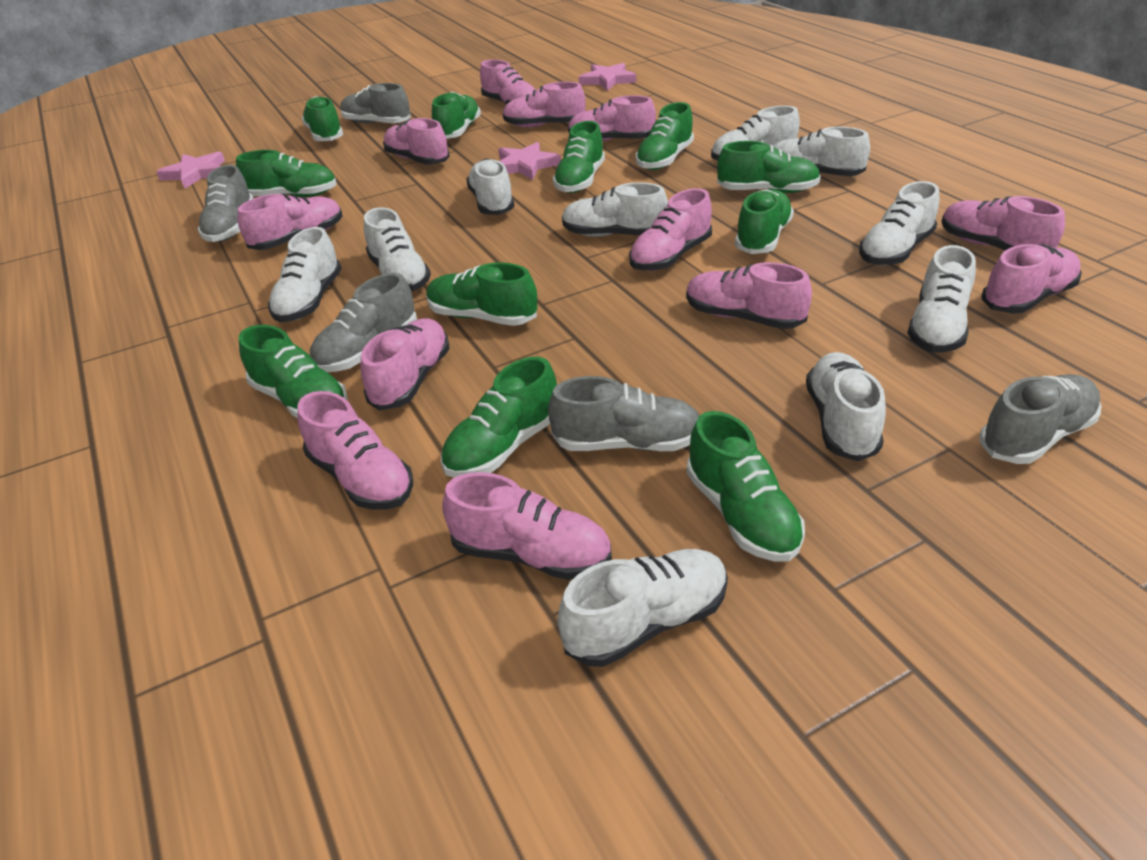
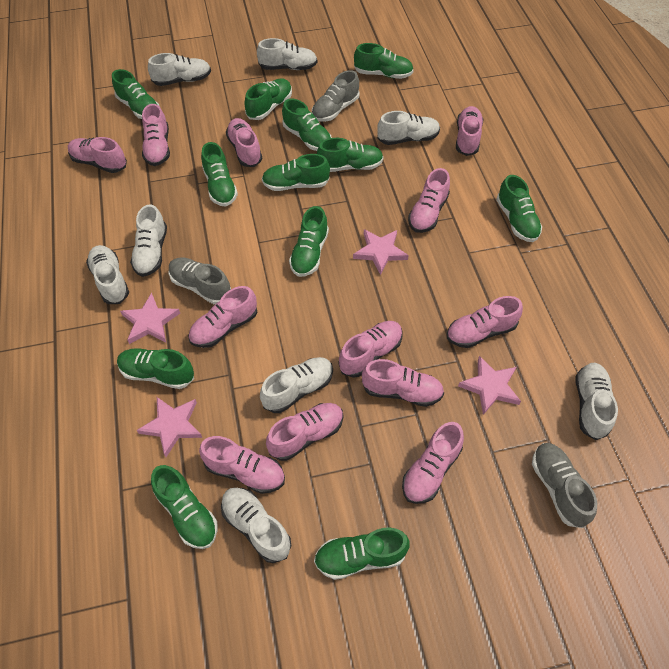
green shoe: [236,150,337,197] [239,325,348,419] [301,96,343,141] [426,262,537,326] [432,92,481,139] [441,357,557,478] [553,121,605,193] [636,102,694,170] [687,411,805,562] [717,141,821,193] [735,189,794,254] = 11 -> [112,69,160,119] [117,348,194,389] [151,465,217,549] [201,142,238,206] [244,78,292,120] [262,154,330,191] [282,98,332,151] [289,206,329,277] [314,528,410,580] [317,138,384,172] [354,43,414,79] [496,175,542,242] = 12
grey shoe: [197,165,254,242] [310,273,417,372] [340,83,410,123] [548,376,699,451] [979,374,1101,464] = 5 -> [169,258,231,304] [312,70,360,122] [532,443,597,528] = 3
pink star: [156,152,225,189] [498,142,561,180] [579,63,636,91] = 3 -> [120,293,180,344] [137,397,202,457] [353,229,409,275] [458,356,521,415] = 4
white shoe: [268,227,342,322] [364,207,431,291] [466,158,515,215] [558,549,728,667] [562,182,668,236] [711,106,800,160] [773,127,870,176] [806,352,886,461] [859,181,939,265] [907,245,976,353] = 10 -> [86,245,129,304] [130,204,167,277] [148,53,211,86] [221,488,291,563] [257,38,318,70] [260,357,333,413] [377,111,440,145] [576,363,618,440] = 8

